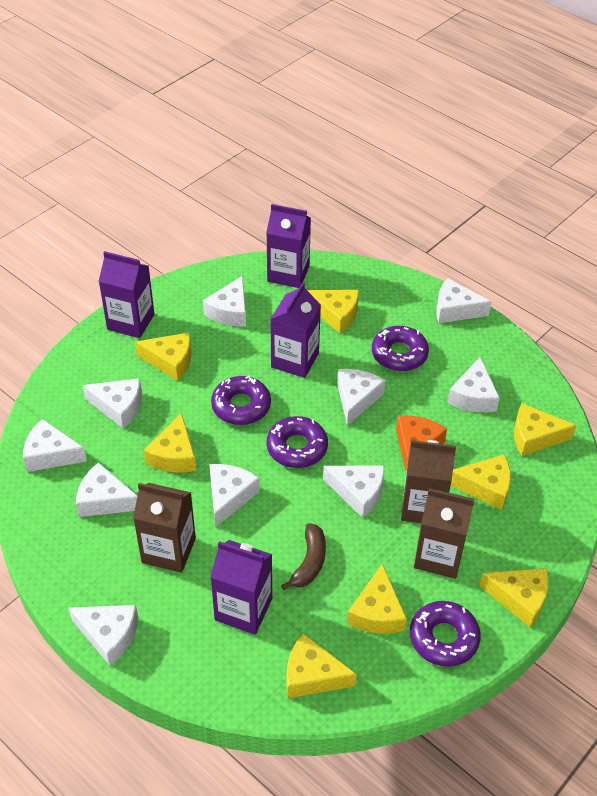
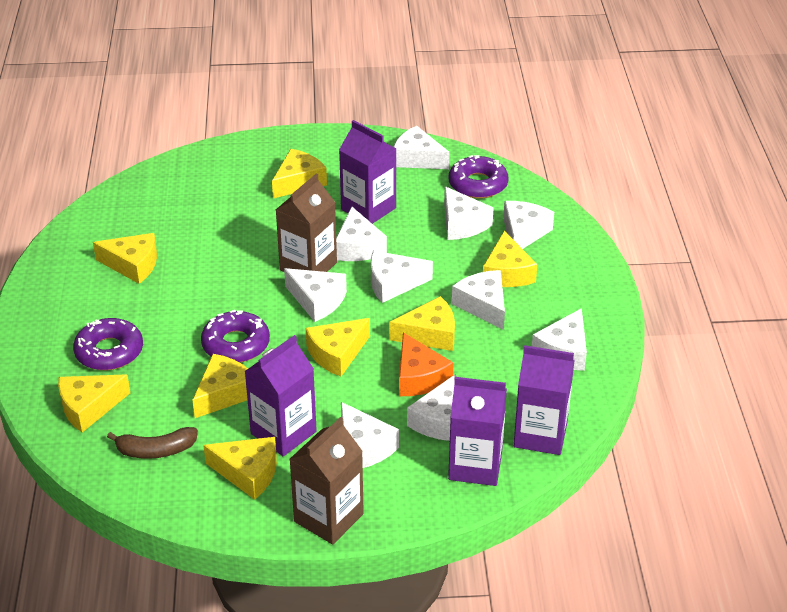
brown carton: [133,483,196,573] [401,440,456,523] [414,488,475,579] = 3 -> [276,174,337,272] [290,417,364,545] = 2
purple donut: [211,376,271,425] [267,416,328,468] [372,326,429,371] [410,601,481,667] = 4 -> [73,318,143,370] [201,310,270,363] [449,155,509,199] = 3

